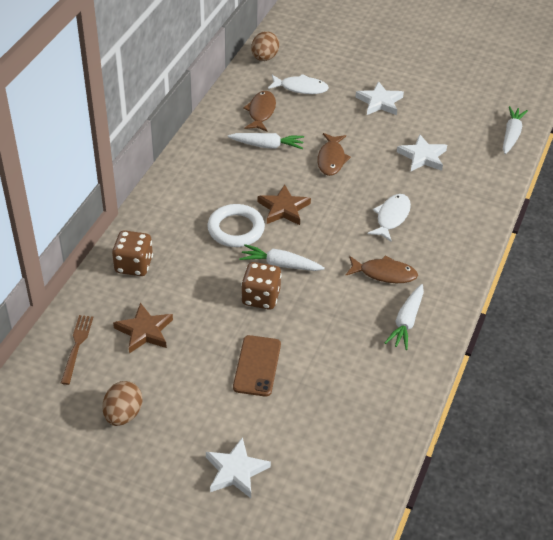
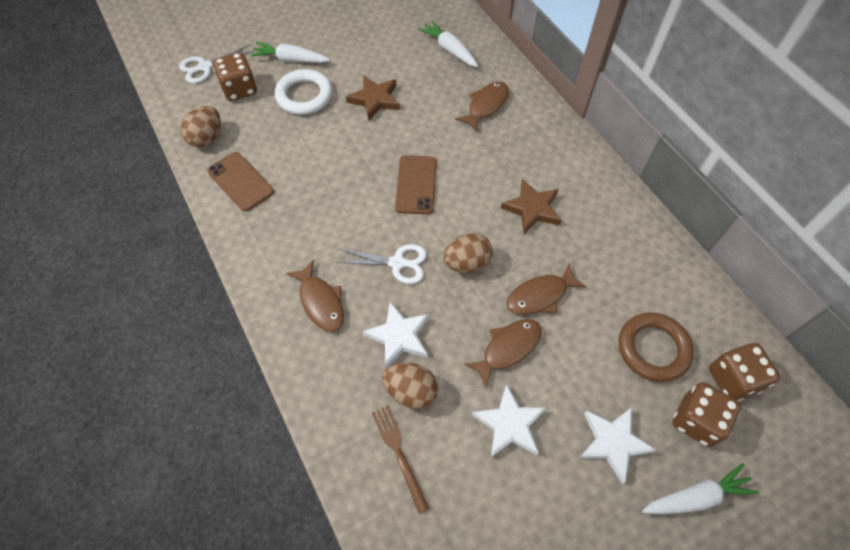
brown dice: [112,230,153,276] [241,262,282,310] = 2 -> [213,52,257,101] [673,382,741,447] [709,343,780,401] = 3
brown egg: [103,381,143,426] [251,31,279,61] = 2 -> [180,106,221,147] [382,362,438,409] [443,233,493,273] = 3
brown fish: [243,91,276,132] [317,133,351,176] [346,255,418,283] = 3 -> [286,260,344,332] [455,82,509,132] [464,319,541,387] [506,263,587,314] = 4
brown phone: [233,335,281,397] = 1 -> [207,152,274,212] [395,155,437,215] = 2
brown ring: none = 0 -> [619,312,694,382] = 1
white carrot: [228,133,304,149] [239,244,325,271] [385,284,424,350] [503,106,528,154] = 4 -> [250,42,330,63] [418,20,478,67] [642,463,759,514] = 3
white fish: [268,74,329,94] [368,194,411,242] = 2 -> none = 0
white scissors: none = 0 -> [179,45,254,83] [336,244,427,284] = 2

